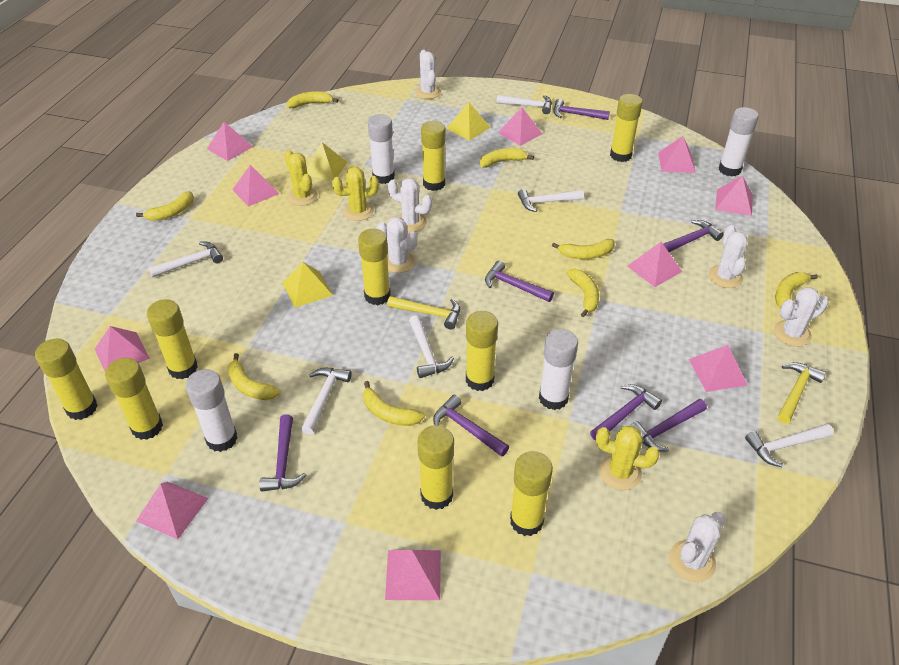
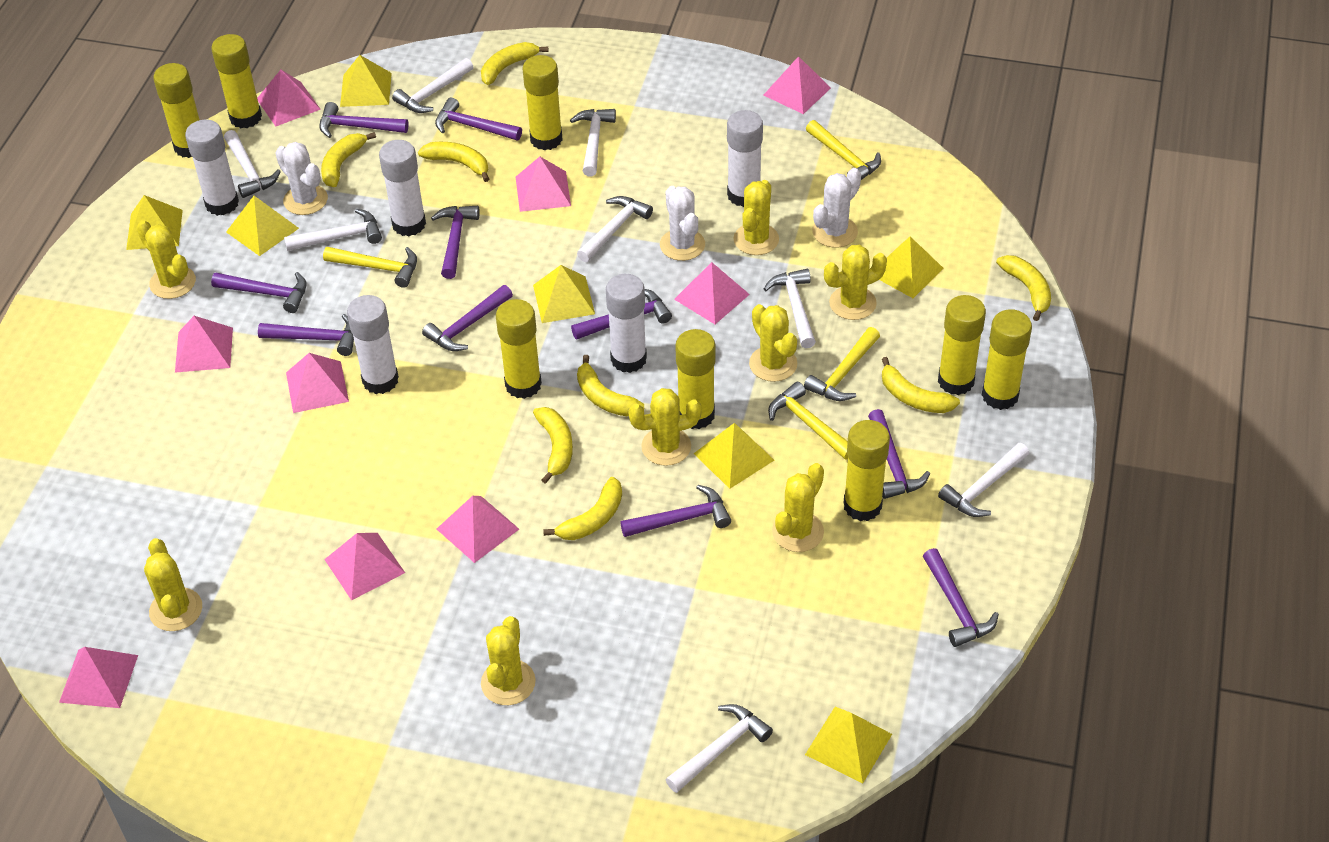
pink pyramid: [95,326,150,371] [136,481,209,539] [207,122,253,161] [232,165,280,207] [385,550,441,600] [498,108,542,146] [627,242,682,287] [658,136,696,173] [689,345,747,392] [715,175,753,216] = 10 -> [59,647,138,708] [175,316,233,373] [257,70,321,127] [286,353,349,413] [324,533,405,600] [437,496,519,563] [516,157,571,212] [674,262,750,324] [764,56,831,114] = 9
purple hammer: [259,414,306,492] [433,395,509,457] [485,261,554,302] [553,99,610,120] [590,384,662,441] [630,399,707,452] [663,220,724,252] = 7 -> [211,272,307,313] [258,314,354,356] [319,102,409,138] [422,285,513,351] [431,206,480,279] [435,98,522,141] [571,289,672,340] [620,485,731,537] [868,409,930,499] [923,548,999,647] = 10
white cactus: [377,217,417,273] [388,178,432,232] [415,50,441,99] [669,512,726,582] [708,225,748,288] [774,287,828,347] = 6 -> [275,142,328,215] [660,186,705,261] [812,168,861,248] = 3
white glue stick: [186,369,238,452] [368,114,395,184] [539,329,578,410] [719,107,759,177] = 4 -> [185,120,239,216] [347,295,399,394] [379,140,426,236] [606,274,647,373] [727,110,763,207] = 5
white hammer: [149,242,223,277] [301,368,352,435] [409,315,454,378] [497,95,552,114] [518,189,584,212] [745,424,833,467] = 6 -> [224,130,281,198] [284,209,382,251] [392,58,473,113] [570,109,616,176] [577,196,653,262] [666,704,773,793] [764,269,816,348] [938,443,1029,517] = 8
yellow cactus: [284,150,318,206] [332,167,379,221] [596,426,660,490] = 3 -> [137,220,196,299] [144,538,202,631] [481,616,536,705] [628,388,702,466] [734,180,779,255] [749,304,797,382] [772,463,824,552] [824,245,887,320] = 8
yellow glue stick: [35,338,98,420] [105,358,163,440] [147,299,198,379] [358,229,391,305] [417,425,454,510] [421,121,446,191] [466,311,498,391] [510,451,553,536] [610,94,643,162] = 9 -> [153,63,200,158] [211,34,262,128] [496,299,542,399] [522,55,563,150] [675,329,716,429] [843,420,890,521] [938,295,986,395] [982,309,1032,410] = 8
yellow hammer: [387,296,460,330] [778,362,826,424] = 2 -> [323,247,417,288] [768,382,848,460] [804,327,880,401] [806,120,881,180] = 4
yellow pyramid: [283,262,333,308] [307,142,347,181] [446,102,491,140] = 3 -> [126,195,183,250] [226,196,299,256] [340,55,392,107] [533,265,595,323] [694,423,774,489] [805,707,892,784] [879,237,944,298] = 7

